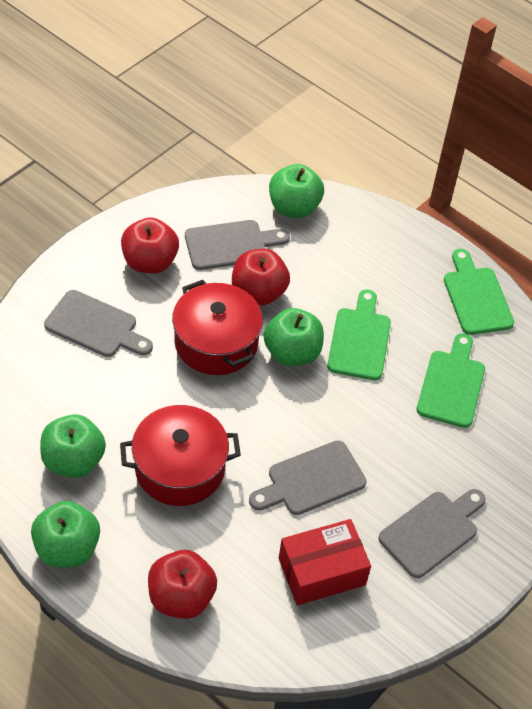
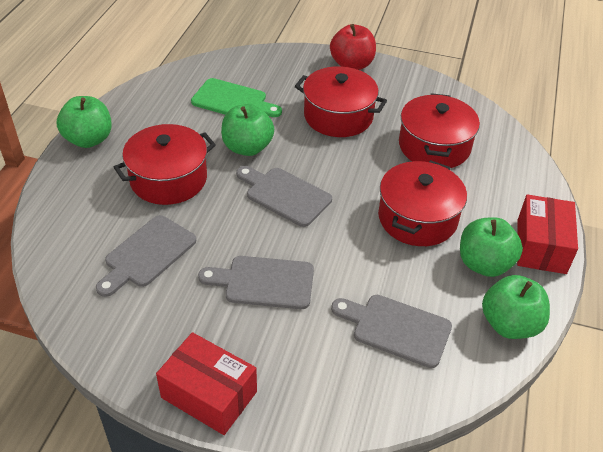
green cutting board: [327,290,391,380] [417,333,485,428] [444,249,514,335] = 3 -> [191,78,282,117] = 1
red apple: [121,217,179,273] [148,550,217,619] [232,249,290,305] = 3 -> [330,24,376,70] = 1
red box: [279,519,371,606] = 1 -> [156,332,257,435] [517,195,578,274] = 2
red pot: [120,405,241,506] [172,280,263,375] = 2 -> [114,124,216,205] [295,66,387,137] [378,160,467,246] [399,93,480,168] = 4

